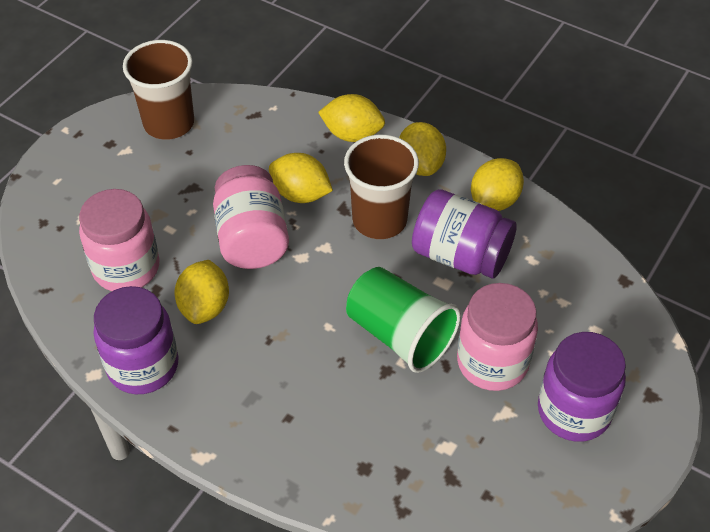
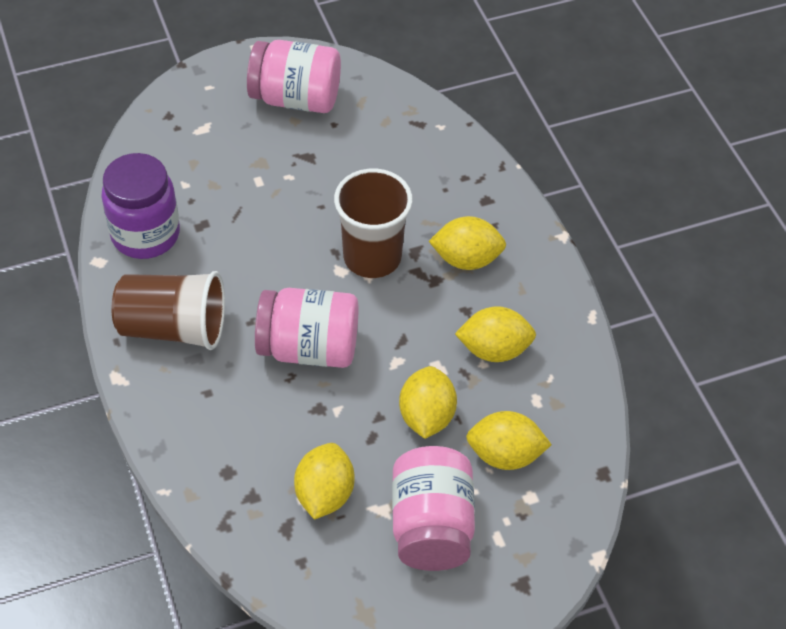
green cup: [346,267,461,373] = 1 -> none = 0
purple jar: [93,286,179,394] [412,189,517,278] [538,332,626,442] = 3 -> [102,153,180,259] = 1

